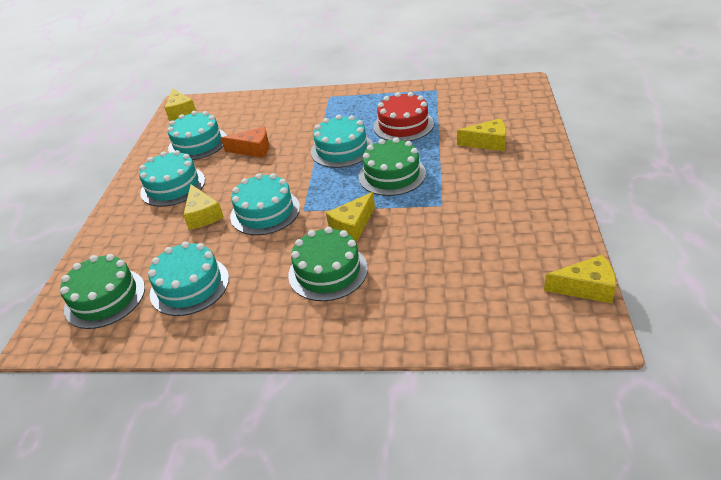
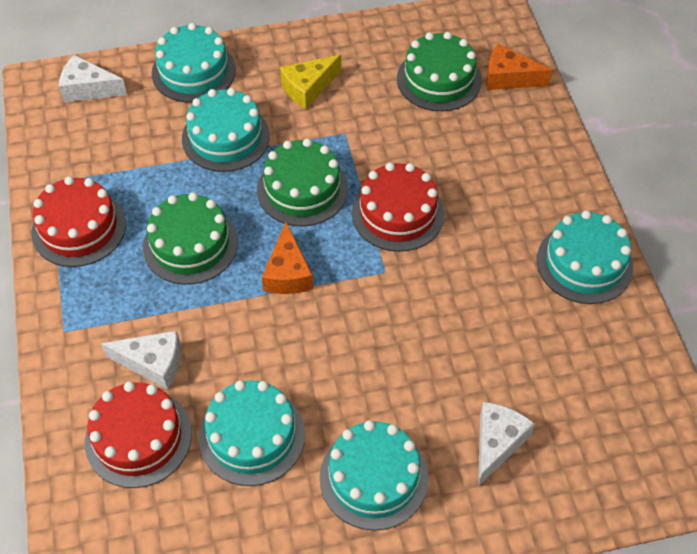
orange cheese: [221,127,269,158] = 1 -> [262,222,313,294] [486,44,552,90] = 2
red cake: [373,92,434,142] = 1 -> [31,176,126,267] [85,381,192,488] [352,162,444,252] = 3
white cheese: none = 0 -> [59,55,127,102] [101,331,181,390] [478,402,535,486] = 3
yellow cheese: [165,89,196,121] [183,184,224,230] [326,192,375,241] [457,118,506,151] [544,255,616,303] = 5 -> [280,55,341,109] = 1

